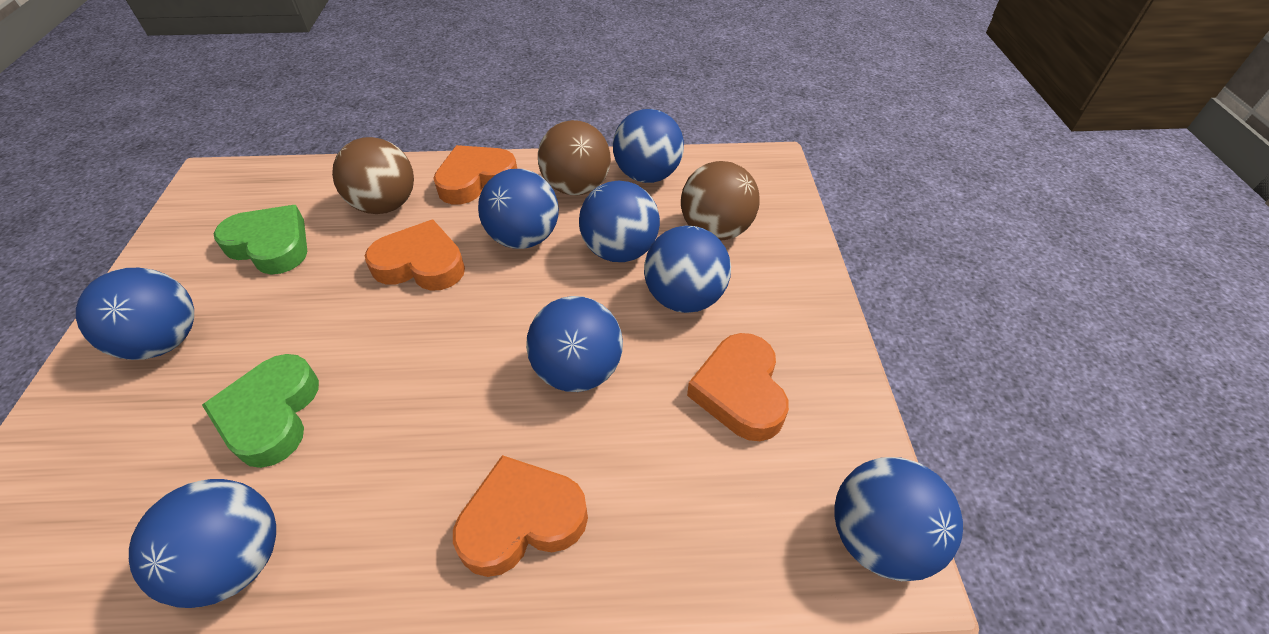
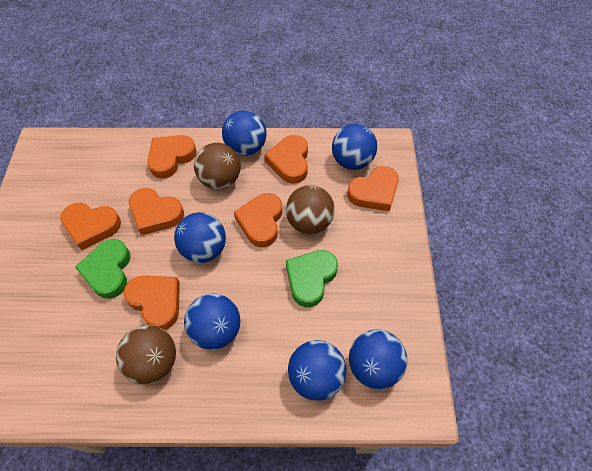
blue ball: [76,268,194,360] [129,479,276,608] [478,169,559,249] [526,296,623,392] [579,180,660,262] [613,109,684,183] [644,226,731,313] [834,457,963,581] = 8 -> [174,212,226,263] [184,294,240,350] [222,110,267,156] [288,340,346,401] [332,124,377,170] [349,329,407,389] = 6
orange heart: [365,220,465,290] [433,145,517,204] [453,455,588,577] [687,333,789,441] = 4 -> [60,203,121,250] [124,276,180,330] [129,188,184,235] [147,135,197,179] [234,193,282,247] [265,135,308,184] [347,166,399,211] = 7

